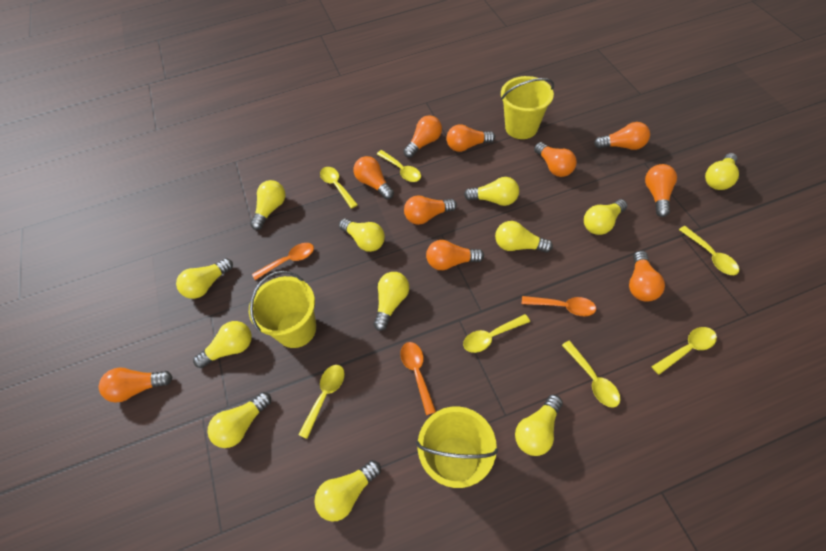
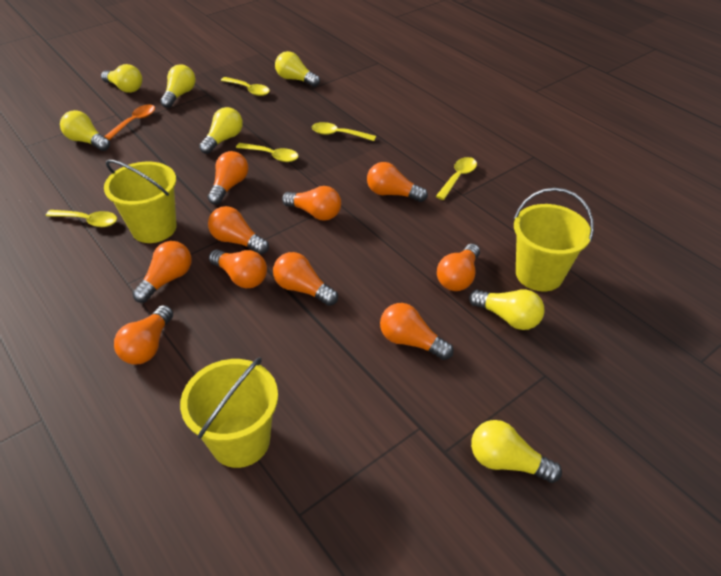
orange spoon: [252,243,314,280] [400,342,436,415] [522,296,596,316] = 3 -> [104,104,155,140] = 1
yellow light bulb: [176,258,233,299] [193,321,252,368] [207,392,271,448] [250,180,286,230] [314,460,381,521] [339,218,385,252] [374,272,409,331] [464,177,519,206] [495,221,553,253] [515,395,563,456] [584,199,627,235] [705,153,739,190] = 12 -> [60,110,110,151] [101,64,142,93] [160,64,196,108] [199,107,243,154] [275,51,320,87] [469,289,545,330] [471,420,562,483] = 7
yellow spoon: [298,365,345,439] [320,167,358,209] [377,150,421,182] [463,314,530,353] [562,341,620,408] [651,327,717,375] [679,226,739,275] = 7 -> [46,210,117,227] [221,77,270,96] [236,143,298,162] [312,122,376,141] [436,157,477,200] = 5

